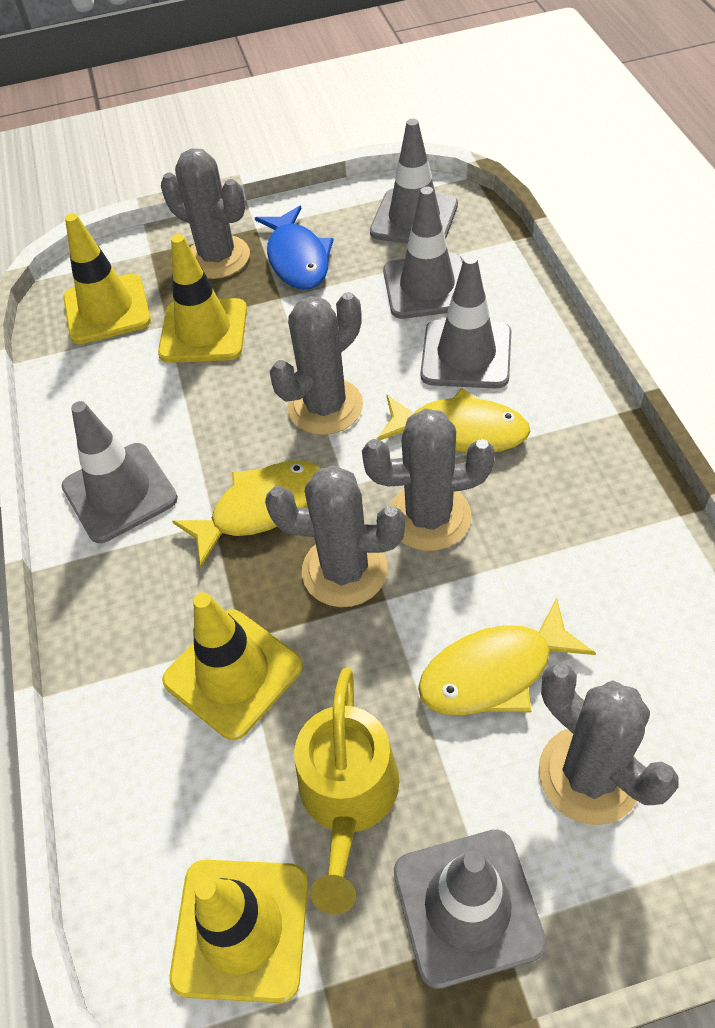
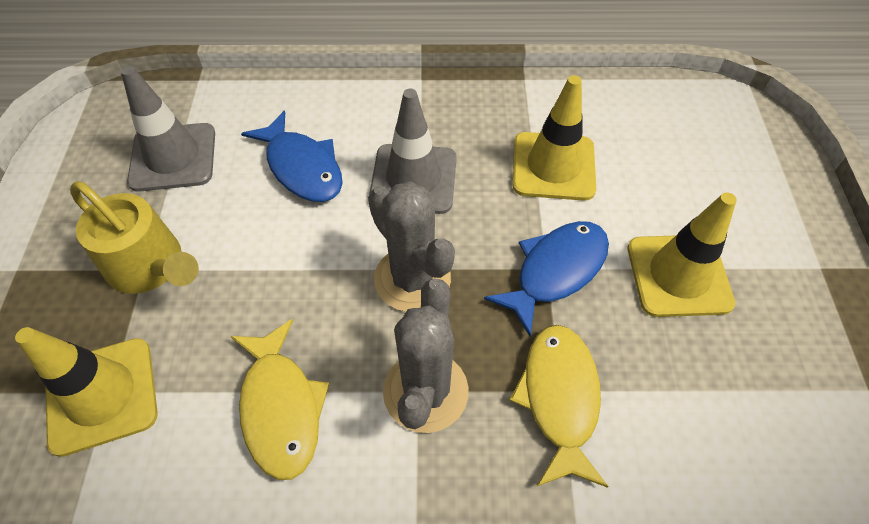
blue fish: [255,206,334,289] = 1 -> [241,111,343,202] [484,221,609,337] = 2
grey cactus: [161,148,250,279] [265,465,405,607] [270,292,363,435] [362,408,495,551] [539,663,679,825] = 5 -> [368,181,455,312] [383,278,469,433] = 2
grey traffic cone: [62,401,178,543] [370,119,458,244] [383,186,463,319] [394,829,547,989] [421,255,511,389] = 5 -> [121,66,215,192] [369,89,457,214] = 2
yellow fish: [172,460,322,567] [377,388,530,453] [418,598,596,715] = 3 -> [231,319,329,480] [510,325,609,488] = 2
yellow traffic cone: [63,213,151,344] [158,234,247,363] [162,592,303,740] [170,860,308,1003] = 4 -> [15,327,158,457] [513,75,596,201] [628,192,737,317] = 3

